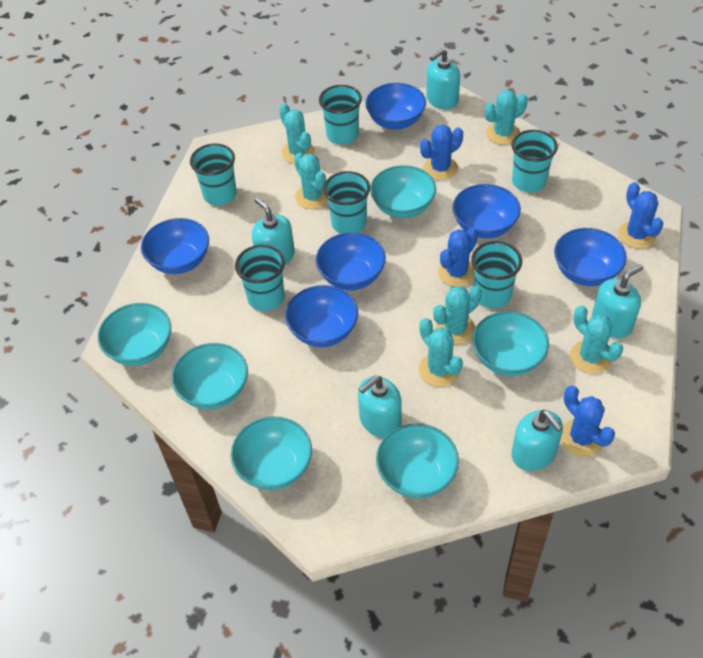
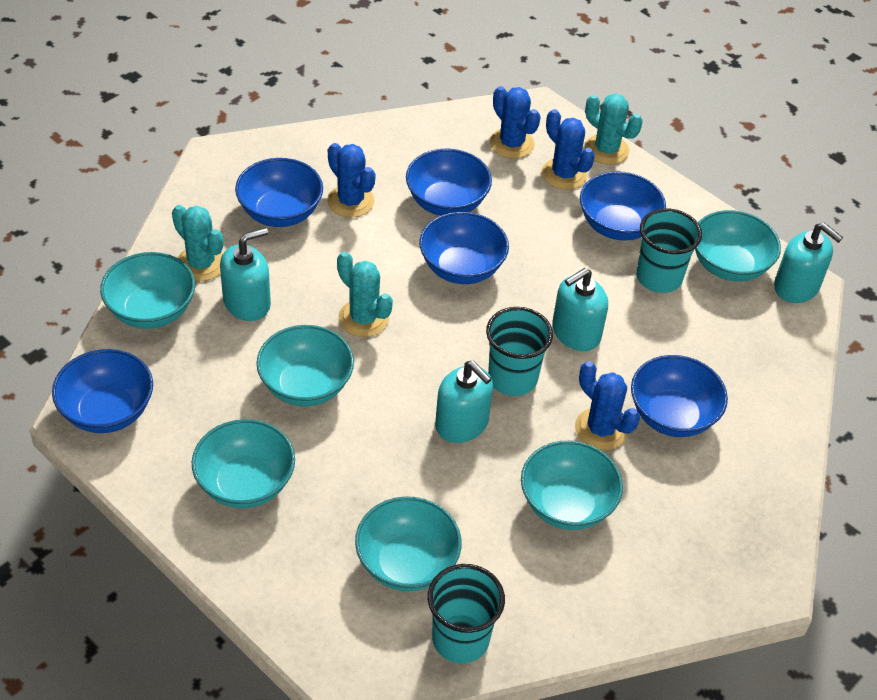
turquoise cactus: [279,104,315,164] [294,153,328,209] [419,318,463,387] [433,286,482,345] [485,90,528,145] [570,306,623,374] = 6 -> [172,205,224,281] [337,252,393,337] [585,93,643,165] = 3
turquoise cup: [190,143,237,206] [235,245,285,311] [319,85,362,145] [323,171,370,234] [471,241,522,308] [511,130,558,192] = 6 -> [428,564,505,663] [486,307,553,396] [636,208,702,293] = 3
turquoise soap dispenser: [252,197,295,266] [358,376,402,438] [426,48,460,109] [511,410,563,471] [592,264,644,338] = 5 -> [220,227,271,321] [435,361,493,443] [552,268,608,351] [774,223,843,303] = 4

